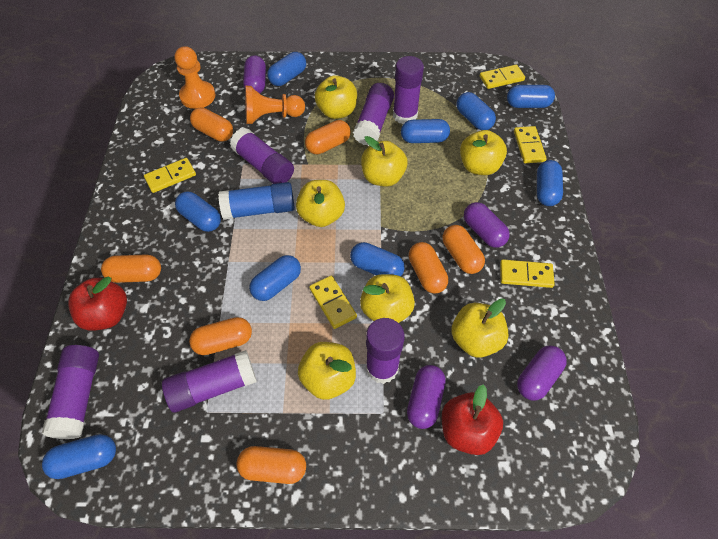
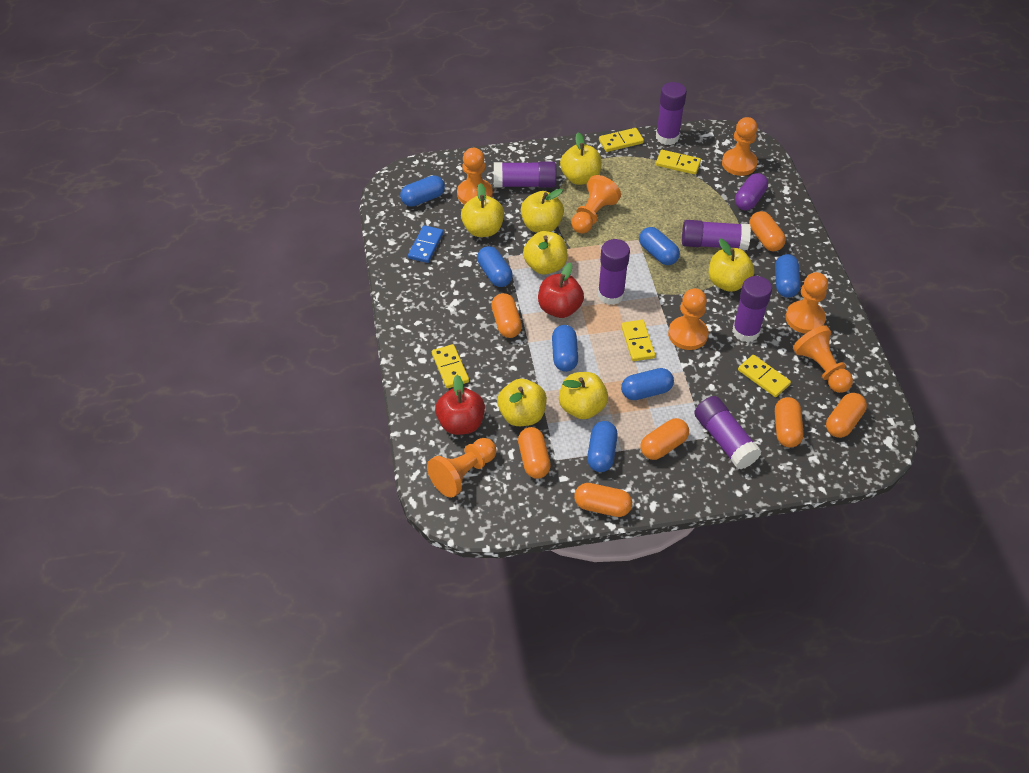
blue capsule: [42,434,116,479] [175,192,221,232] [249,255,301,301] [267,52,306,86] [350,242,405,276] [401,119,450,143] [456,92,496,130] [507,85,555,108] [537,160,563,206] = 9 -> [400,175,445,207] [477,246,513,287] [552,325,578,372] [587,421,618,472] [621,368,674,400] [639,227,680,265] [775,254,801,298] = 7
blue domino: none = 0 -> [408,225,444,263] = 1
blue glue stick: [218,182,295,220] = 1 -> none = 0
orange pawn: [174,46,215,109] [245,86,305,124] = 2 -> [427,438,497,498] [457,148,493,205] [571,175,621,234] [668,288,708,350] [722,117,758,176] [786,272,828,334] [793,325,853,393] = 7
purple capsule: [243,55,266,94] [407,365,446,429] [464,202,510,248] [517,346,567,400] = 4 -> [735,173,768,210] = 1

